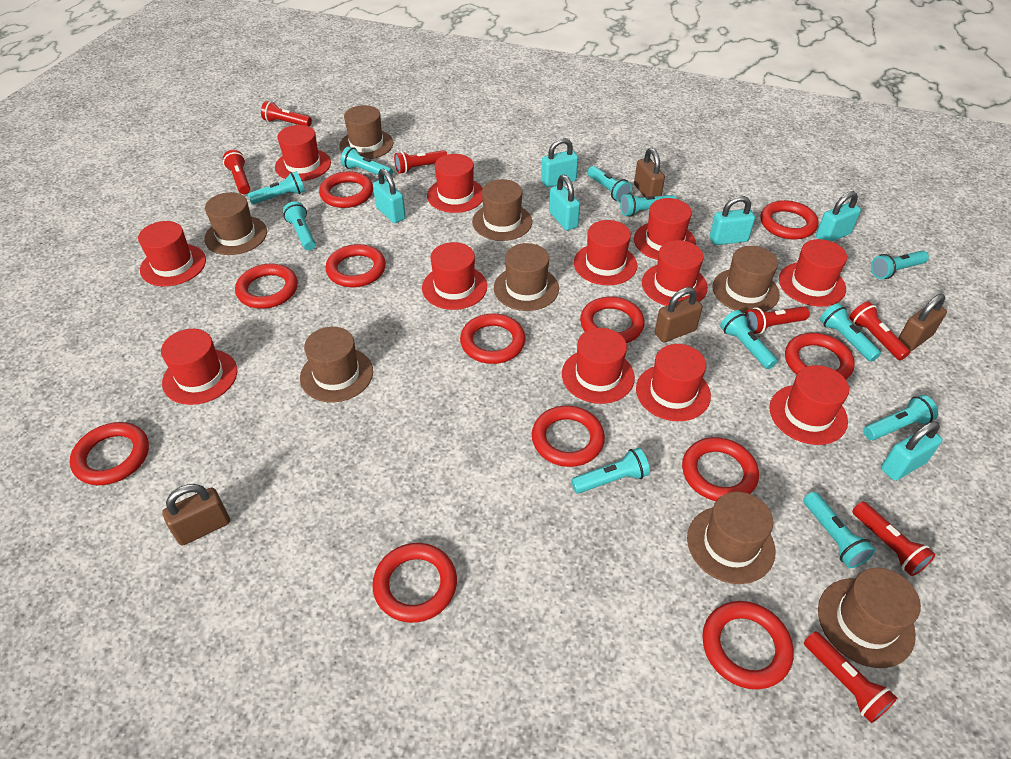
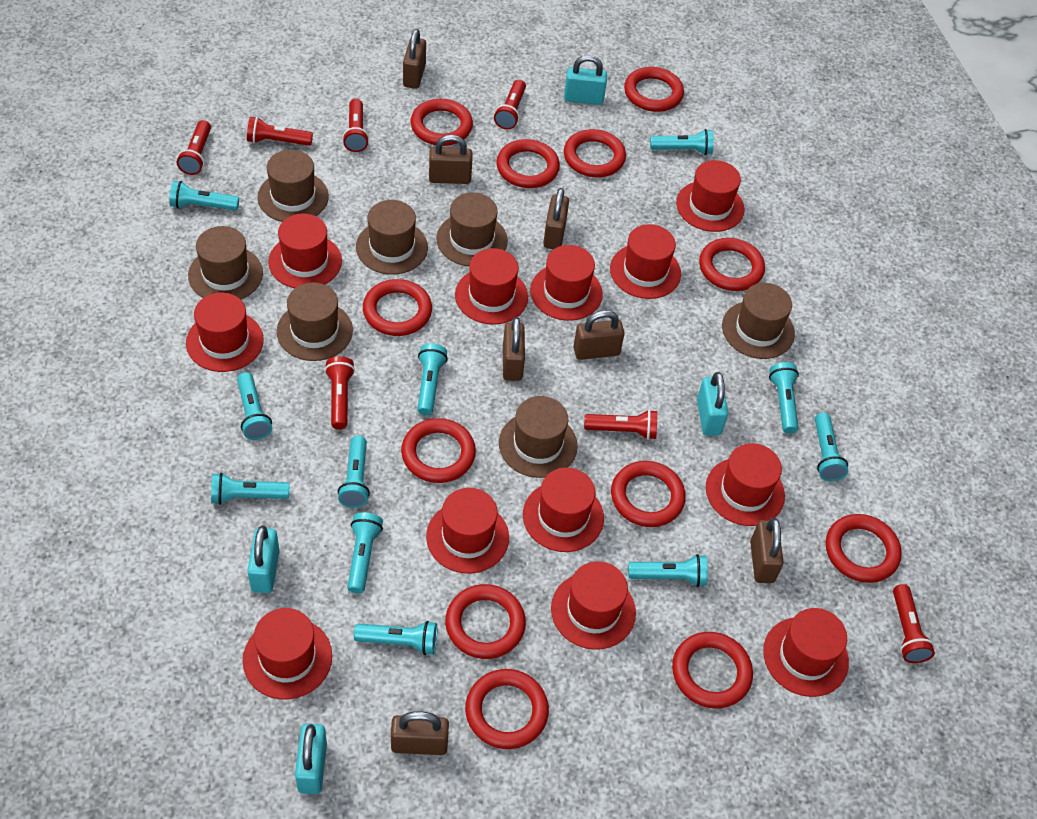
brown hat: [204,192,267,255] [300,327,373,403] [340,105,394,159] [472,179,532,241] [494,243,559,311] [687,492,776,584] [713,246,780,313] [818,568,921,668] = 8 -> [188,226,263,300] [258,150,329,222] [277,282,353,361] [356,200,428,275] [436,193,508,266] [499,396,577,478] [722,283,795,359] = 7
brown padlock: [162,484,230,546] [634,148,665,197] [655,287,703,342] [898,294,947,352] = 4 -> [391,711,449,755] [403,29,426,89] [429,135,472,184] [503,317,525,381] [543,188,569,249] [573,310,625,360] [750,518,784,583] = 7
turquoise padlock: [373,169,406,223] [541,138,578,187] [549,175,580,230] [710,196,755,245] [816,191,861,241] [881,421,942,481] = 6 -> [247,526,280,593] [295,724,327,794] [564,55,607,105] [697,372,728,436] = 4

